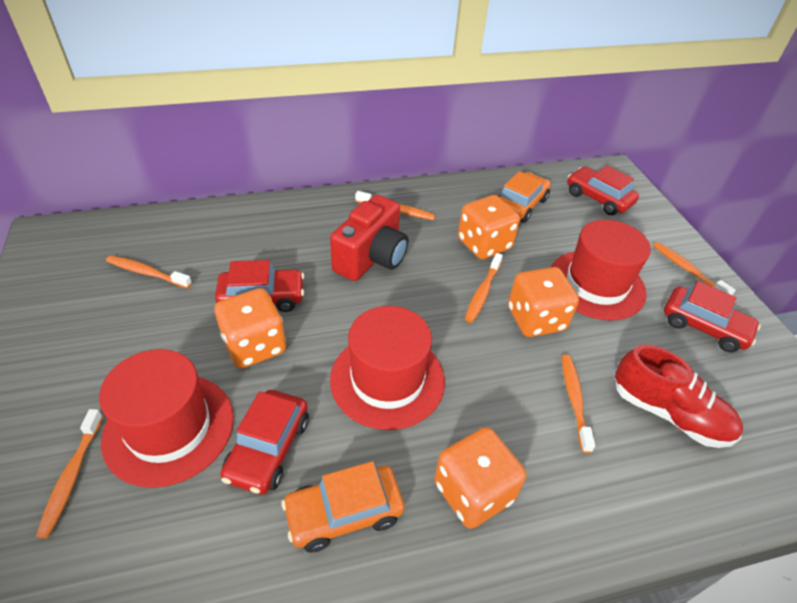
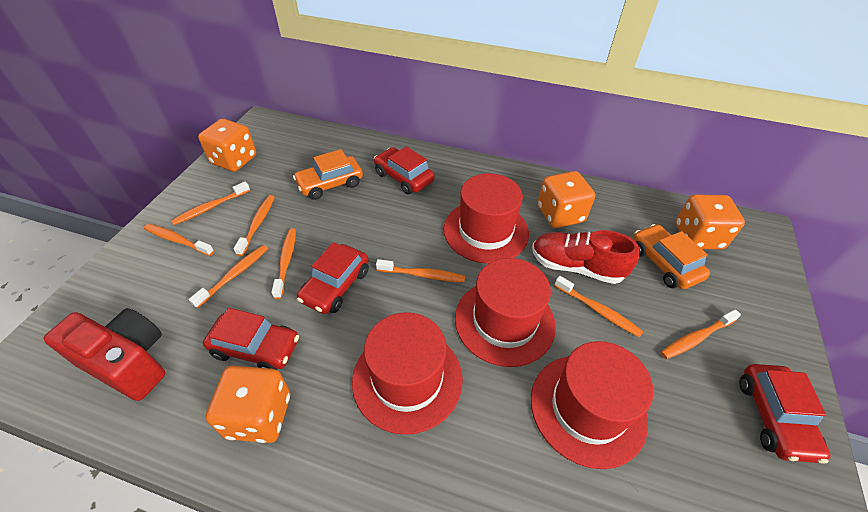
orange toothbrush: [36,409,103,538] [106,256,192,288] [355,191,436,220] [465,253,503,323] [562,355,595,453] [653,242,736,295] = 6 -> [144,224,214,256] [171,181,250,225] [188,245,268,308] [234,195,275,256] [271,228,296,299] [376,259,465,282] [554,276,643,337] [661,309,741,359] = 8
red hat: [99,349,234,488] [330,306,445,430] [551,220,651,320] = 3 -> [352,312,463,435] [444,173,529,264] [455,258,556,367] [531,341,653,469] = 4

